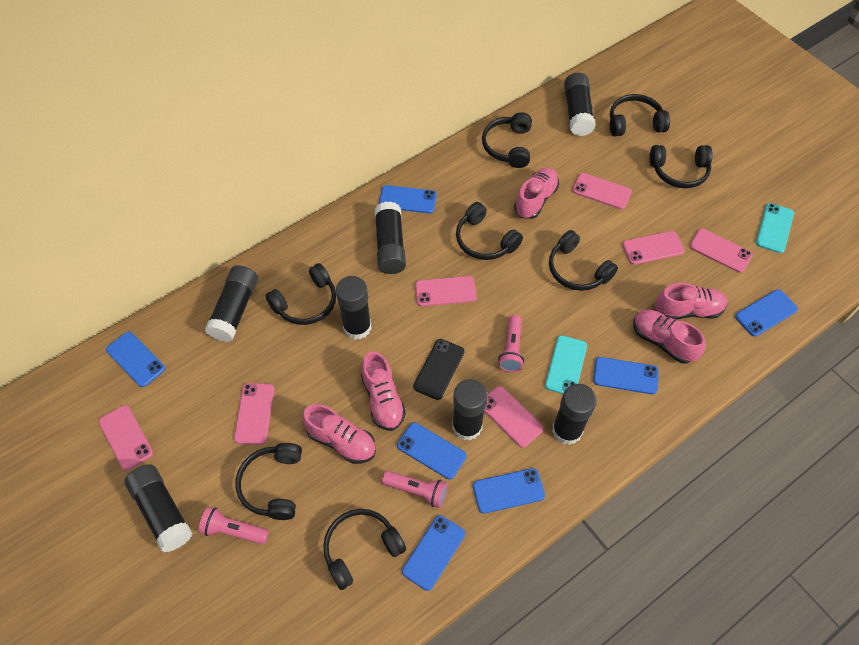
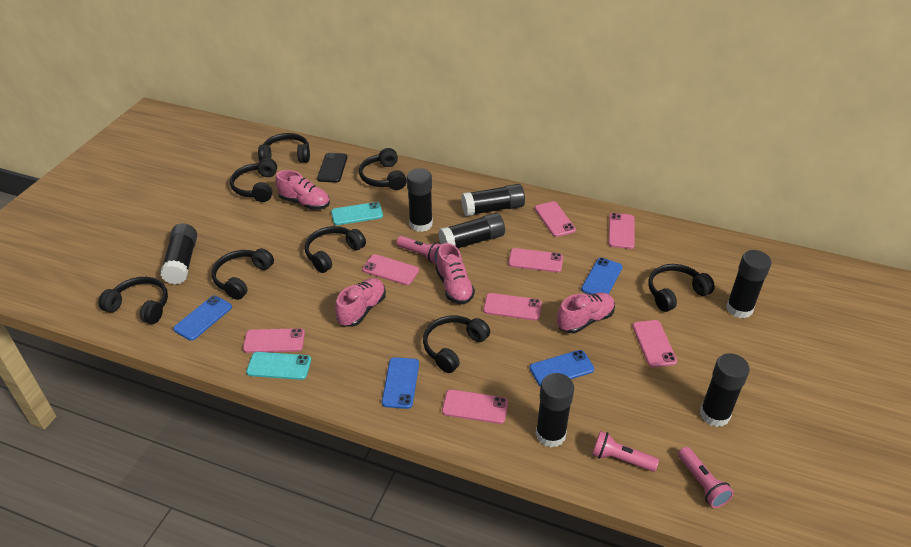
blue phone: [106,332,165,387] [379,185,437,214] [397,422,467,480] [402,515,465,591] [473,468,545,514] [593,357,659,394] [735,289,798,337] = 7 -> [173,296,232,341] [382,357,419,409] [530,350,594,387] [581,258,623,294] = 4
pink phone: [99,405,153,471] [234,383,274,445] [415,276,477,307] [484,386,544,448] [572,173,632,209] [622,231,685,265] [690,229,753,273] = 7 -> [243,328,305,353] [362,254,419,285] [442,389,508,424] [483,293,542,320] [508,248,563,272] [535,201,576,237] [608,213,635,249] [633,320,677,368] = 8
pink shoe: [302,404,376,464] [361,351,406,431] [514,168,559,219] [633,310,705,364] [655,283,728,320] = 5 -> [275,170,330,210] [335,278,386,327] [436,243,475,304] [557,293,615,333] = 4

